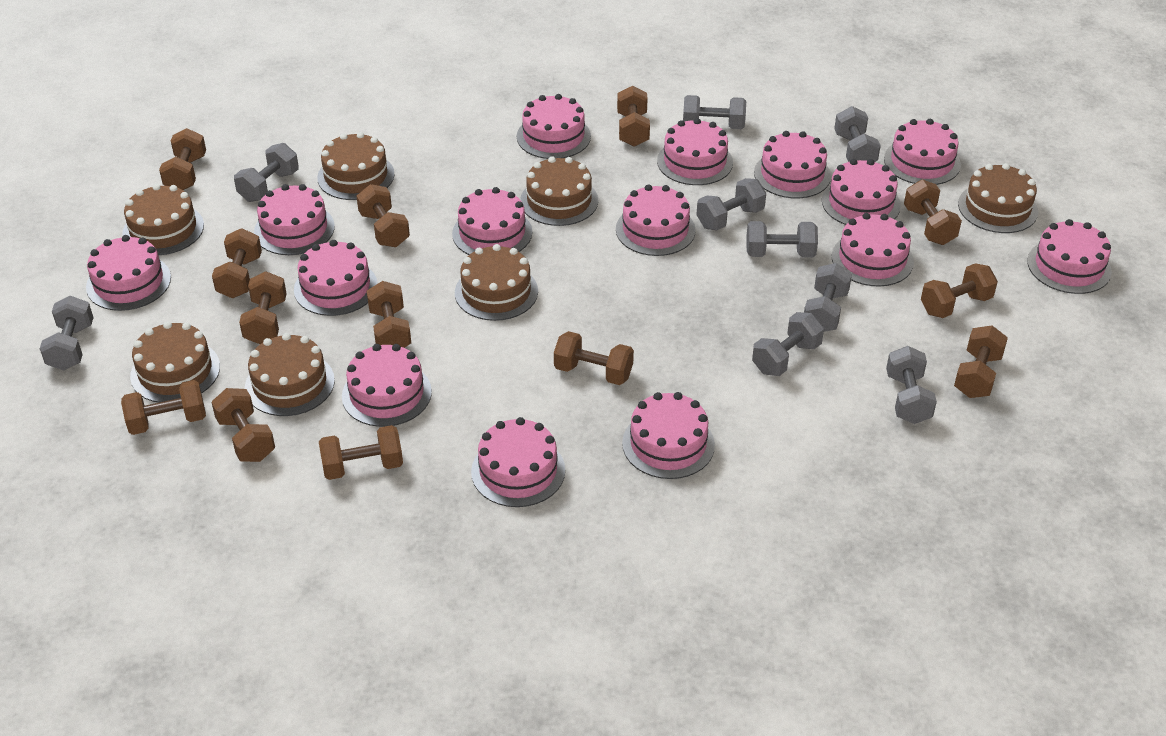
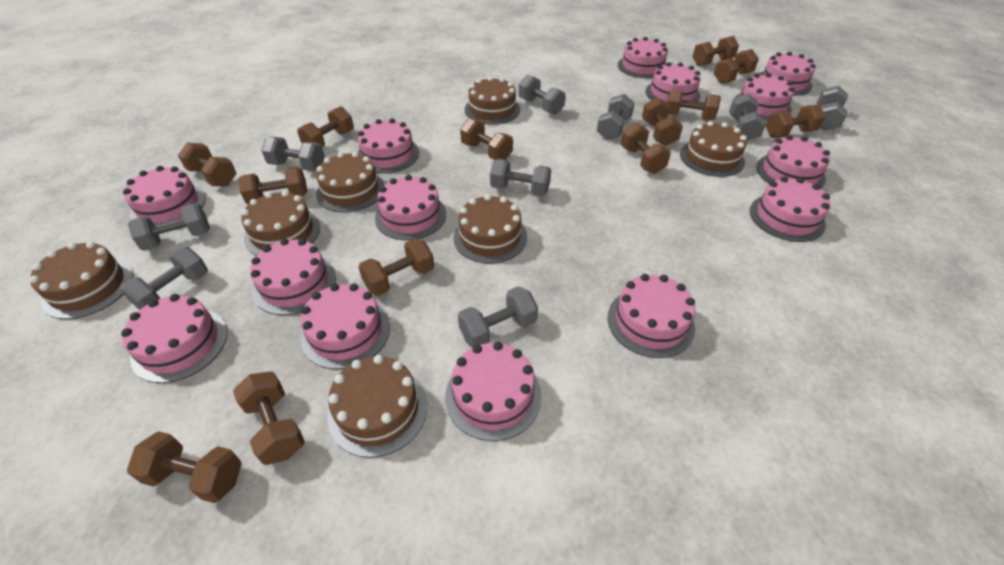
pink cake: [86,235,171,311] [254,184,335,255] [294,240,378,316] [342,344,432,427] [452,187,532,255] [471,417,565,507] [517,94,591,159] [616,184,696,256] [622,392,715,479] [657,118,733,185] [754,131,831,198] [822,159,901,225] [832,213,914,287] [884,119,961,185] [1027,219,1112,294] = 15 -> [121,294,227,383] [123,166,206,225] [250,238,336,315] [300,284,390,369] [358,118,419,173] [375,175,446,240] [445,342,542,441] [607,274,695,358] [618,37,668,78] [645,62,701,108] [735,73,794,120] [750,177,830,242] [756,135,830,189] [759,52,816,96] = 14

